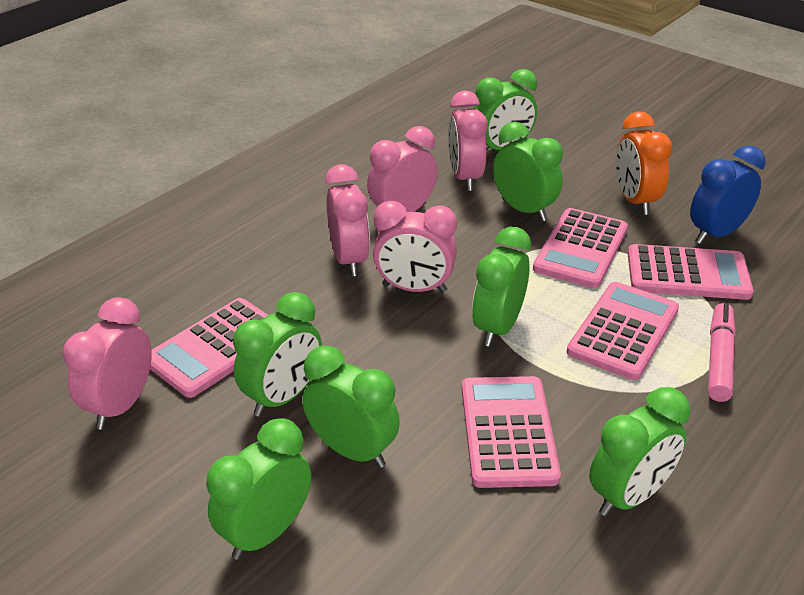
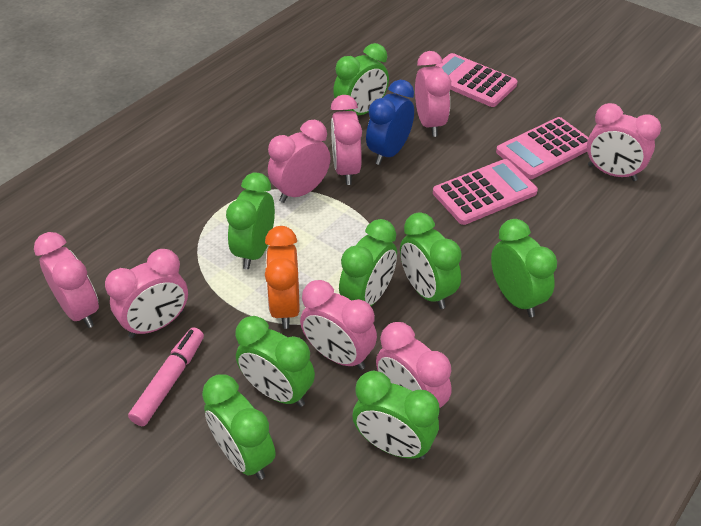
green clock: [206,418,311,560] [233,292,322,417] [303,346,400,468] [472,227,531,347] [474,69,537,150] [493,122,563,221] [589,387,690,516] = 7 -> [202,374,276,480] [226,173,275,269] [235,316,315,407] [333,43,389,115] [339,219,397,306] [352,371,440,460] [400,212,462,309] [491,219,557,317] = 8
pink calculator: [150,298,268,398] [462,376,561,488] [533,208,628,288] [567,282,679,380] [628,244,754,300] = 5 -> [433,159,538,225] [435,53,518,107] [496,117,589,179] = 3
pink clock: [63,297,152,430] [325,164,370,276] [367,126,437,212] [373,201,457,293] [448,90,488,191] = 5 -> [34,232,99,328] [105,249,188,338] [268,120,330,203] [300,280,377,370] [331,95,362,185] [376,322,452,408] [415,51,451,137] [587,103,661,181] = 8

